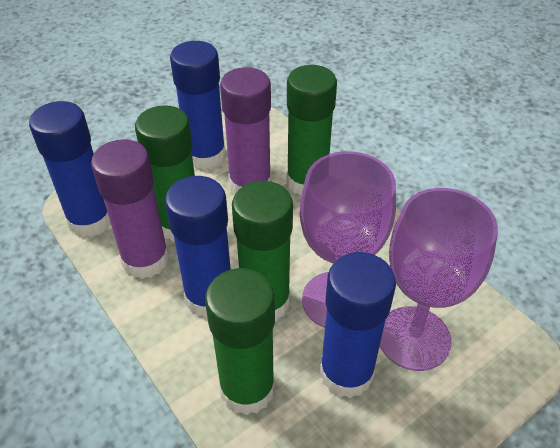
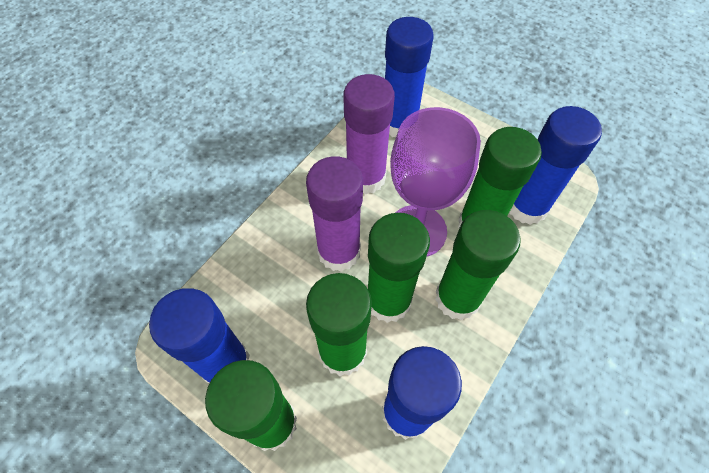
green glue stick: [135,105,195,242] [205,268,275,415] [232,181,293,321] [287,65,337,196] = 4 -> [205,360,297,451] [306,273,372,376] [368,213,430,323] [435,210,521,320] [458,127,542,228] = 5
purple goblet: [300,151,396,328] [380,188,498,371] = 2 -> [390,107,481,256] = 1

